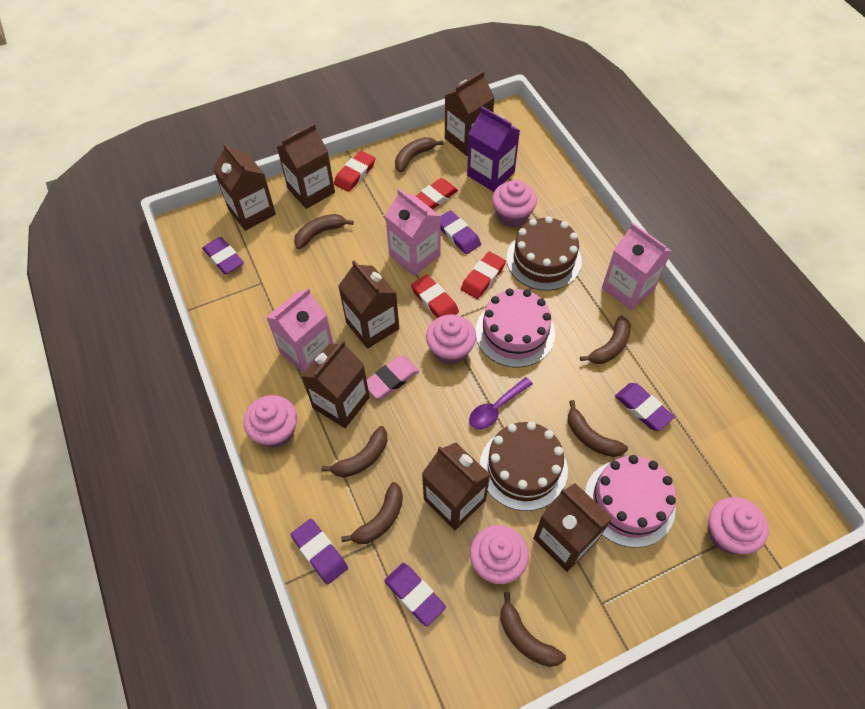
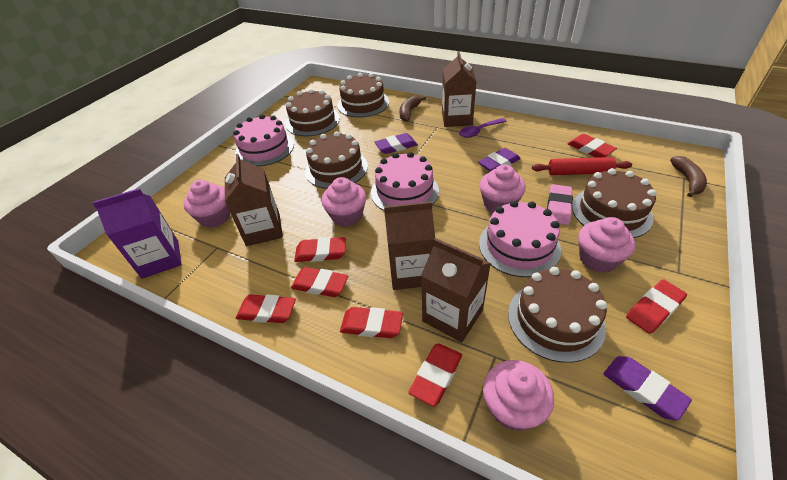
brown banana: [294,214,353,249] [321,426,387,477] [341,482,403,544] [395,137,443,172] [500,592,566,667] [568,400,628,457] [580,316,631,364] = 7 -> [399,96,427,122] [670,156,707,197] = 2
brown cake: [480,422,568,511] [507,216,582,291] = 2 -> [286,89,340,136] [305,131,368,189] [337,73,389,118] [508,267,607,363] [572,168,657,238] = 5
brown carton: [213,143,276,231] [277,124,335,209] [301,340,370,428] [338,260,399,349] [422,443,490,530] [445,71,495,156] [533,483,613,572] = 7 -> [225,154,283,246] [384,201,435,290] [421,238,491,342] [442,51,476,127] = 4
pink cake: [476,288,555,367] [585,455,676,548] = 2 -> [233,114,294,167] [371,152,439,211] [479,201,561,277] = 3
pink carton: [266,288,333,373] [385,189,441,276] [602,223,672,310] = 3 -> none = 0
purple eraser: [202,237,244,274] [291,519,348,585] [384,563,446,626] [441,210,481,254] [615,383,675,431] = 5 -> [375,133,418,154] [478,148,521,172] [603,356,692,420] = 3
red eraser: [334,151,375,192] [411,274,459,318] [416,178,458,210] [461,251,506,299] = 4 -> [236,294,296,323] [291,267,349,297] [294,237,346,262] [340,307,403,338] [408,343,462,407] [567,134,617,158] [626,279,687,334] = 7
red rolling pin: none = 0 -> [532,157,632,175] = 1

